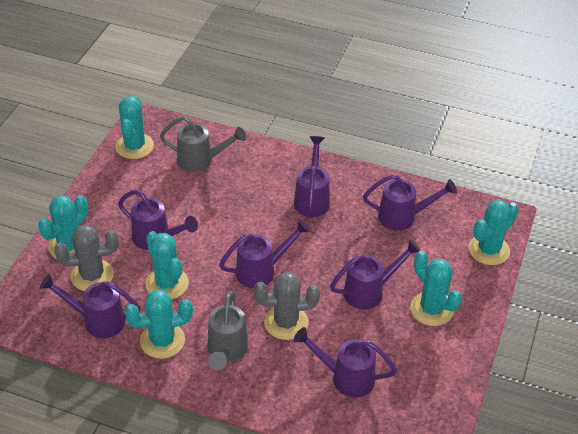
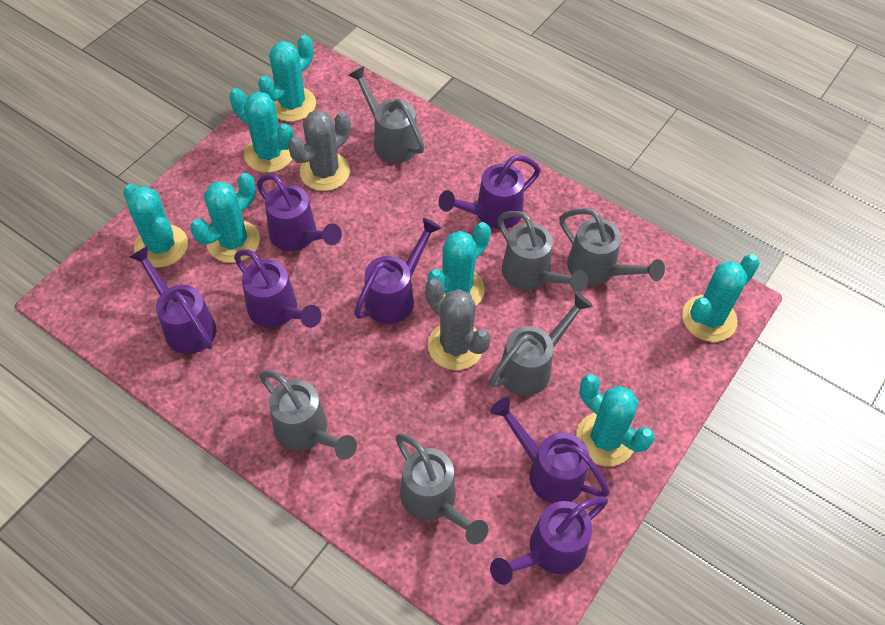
grey watering can: [160,116,246,172] [208,291,248,370] = 2 -> [259,370,357,460] [348,66,425,163] [395,433,488,545] [489,292,593,396] [497,211,588,292] [559,208,665,285] = 6
turquoise cactus: [38,195,88,259] [116,96,154,159] [124,290,193,359] [146,231,189,299] [410,250,462,326] [469,199,519,265] = 6 -> [123,184,188,267] [190,173,260,263] [229,88,294,173] [258,35,316,122] [428,222,491,306] [576,374,655,466] [682,254,760,342] = 7

